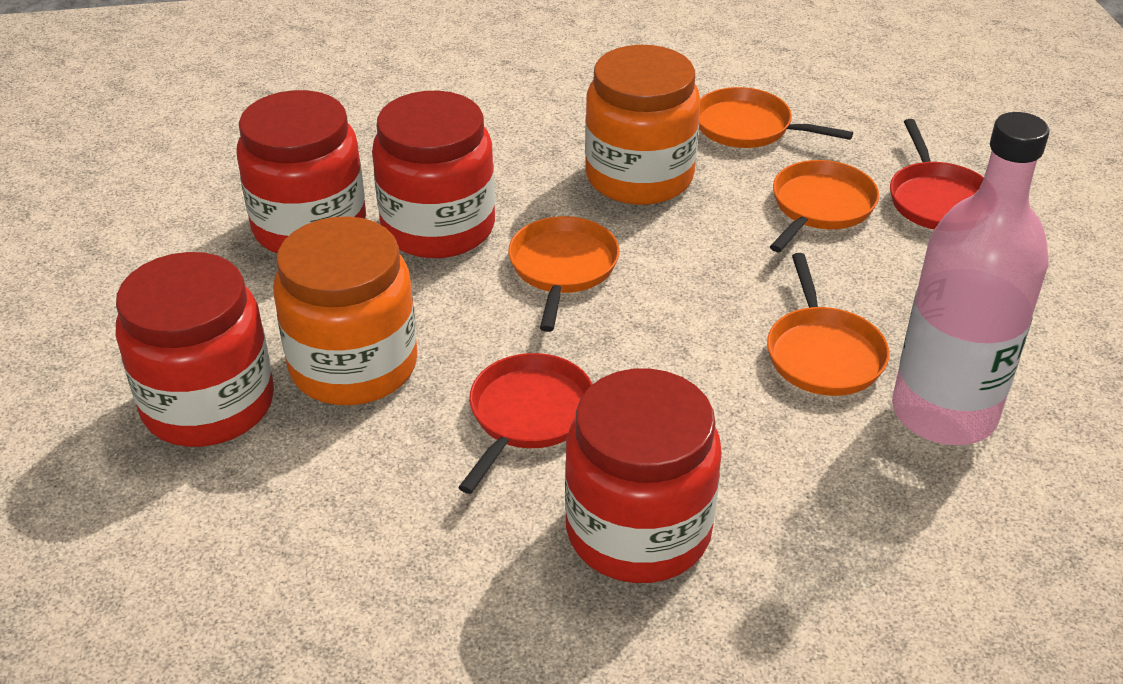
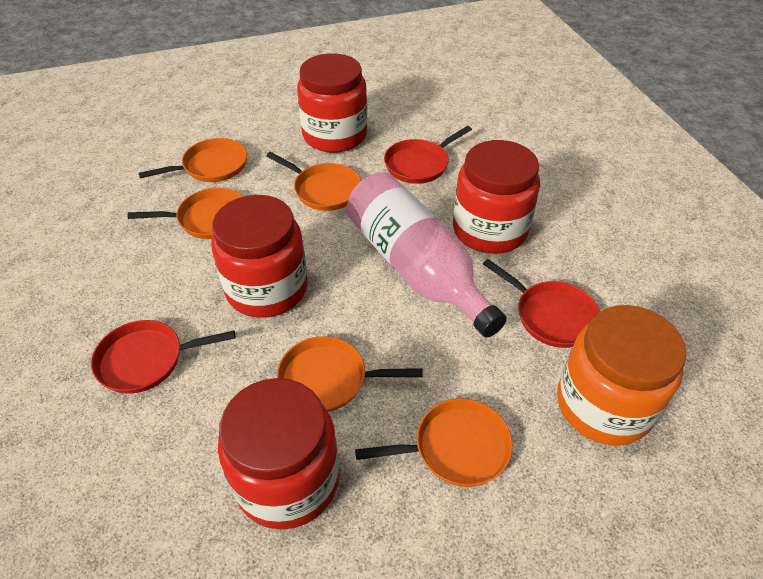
orange jar: [273,216,418,405] [585,45,700,205] = 2 -> [557,305,687,445] = 1
orange pan: [508,216,620,332] [699,87,853,148] [767,253,889,396] [770,160,879,252] = 4 -> [128,188,243,239] [139,138,247,182] [266,152,361,211] [277,336,422,412] [355,398,513,487] = 5
red pan: [458,353,593,494] [890,119,984,229] = 2 -> [91,320,235,394] [384,126,472,184] [483,259,600,348] = 3

